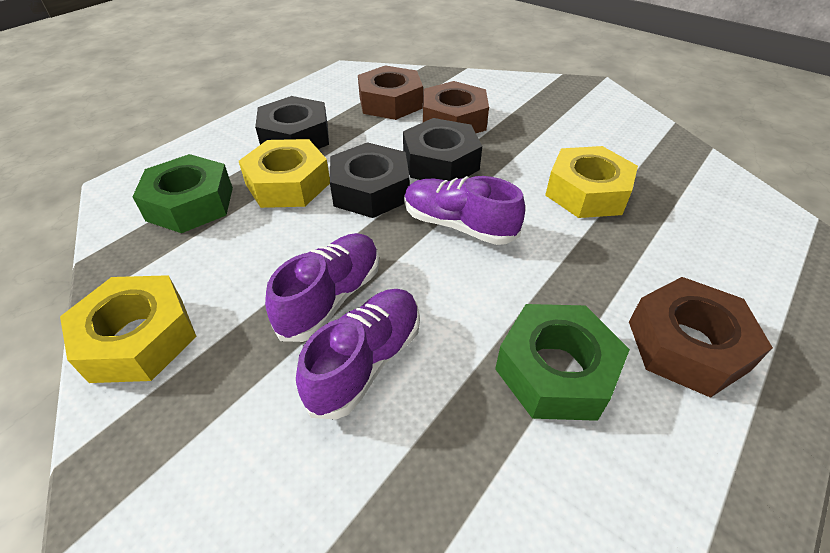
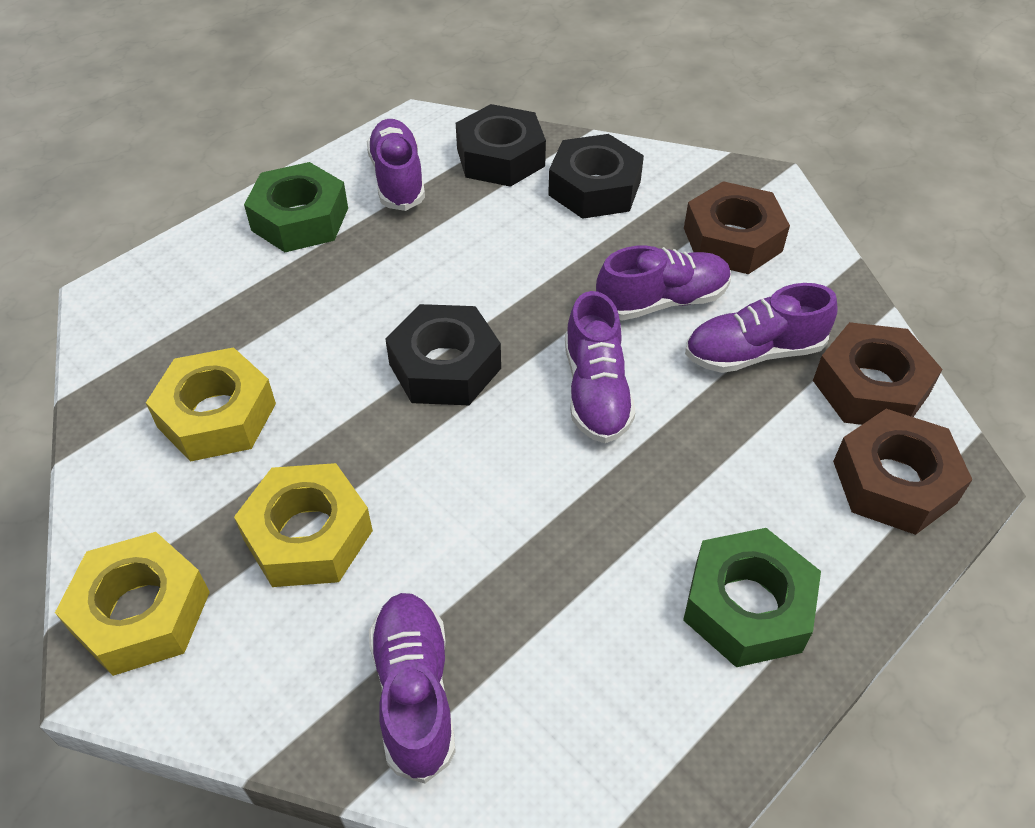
purple shoe: [265,233,379,342] [296,289,420,419] [404,176,525,245] = 3 -> [367,119,425,211] [369,593,456,784] [565,291,635,443] [596,246,731,321] [685,283,838,373] = 5

